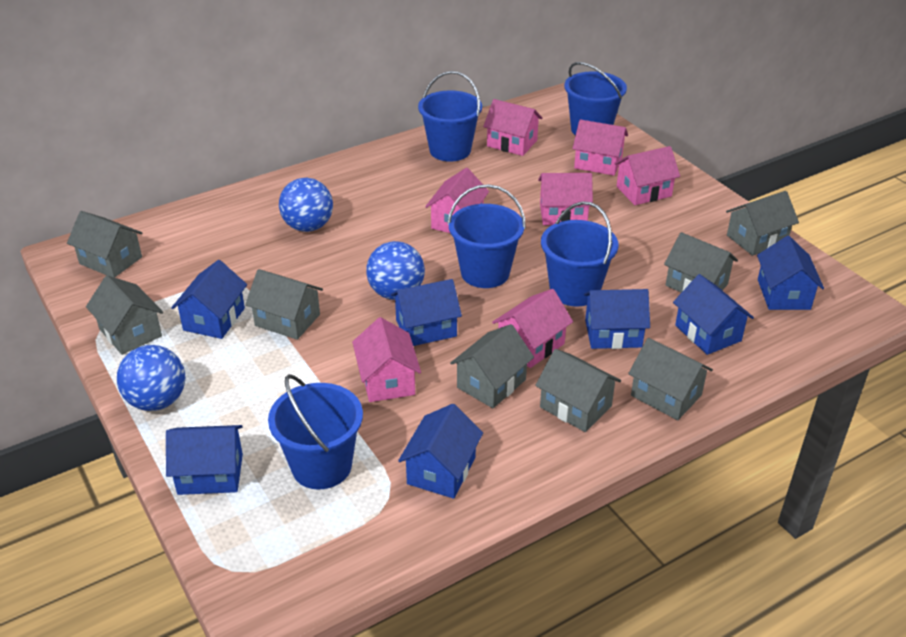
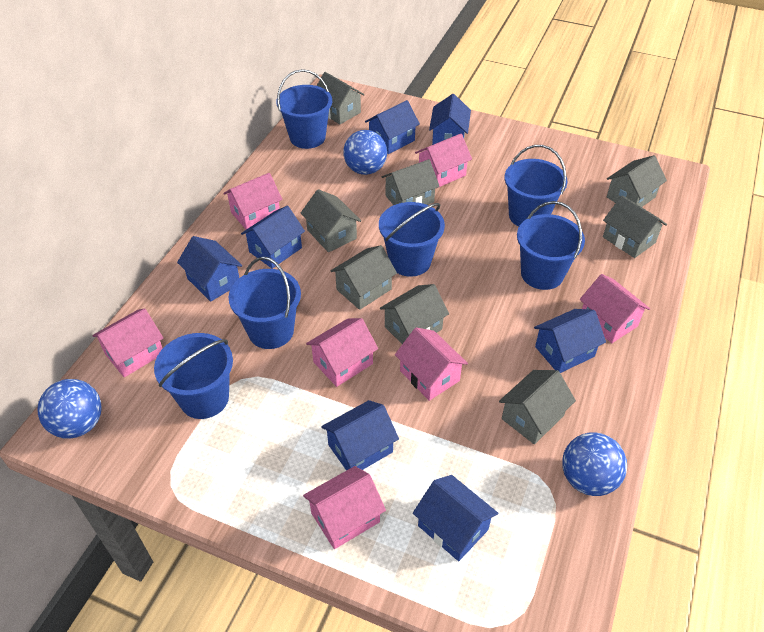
blue bucket: [268,374,363,489] [418,71,482,162] [447,184,526,288] [541,201,618,306] [564,62,627,136] = 5 -> [154,333,233,419] [228,257,301,349] [276,69,332,149] [379,202,445,277] [505,145,568,227] [517,201,585,290] = 6

